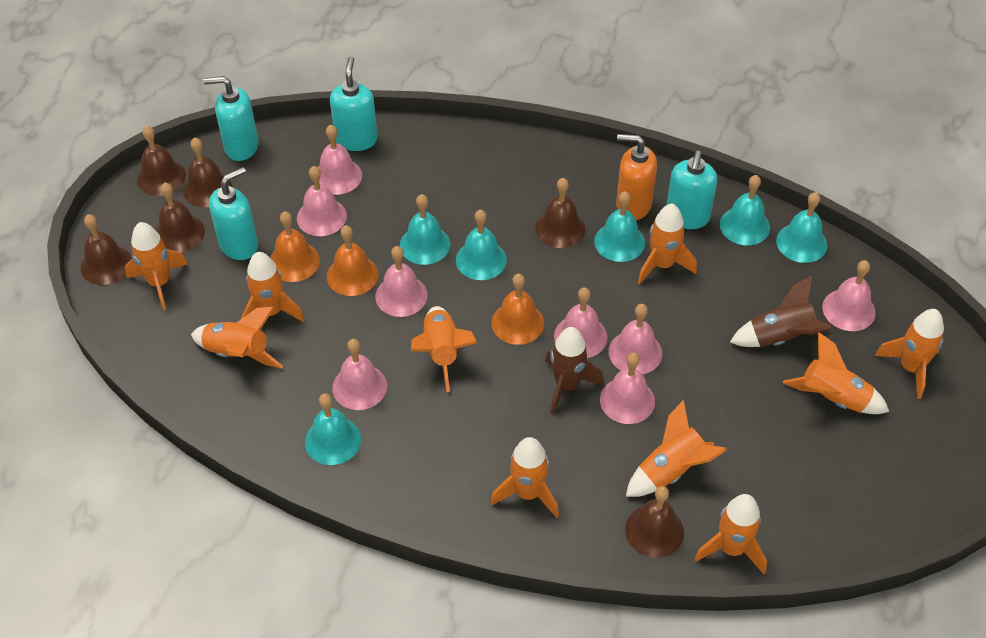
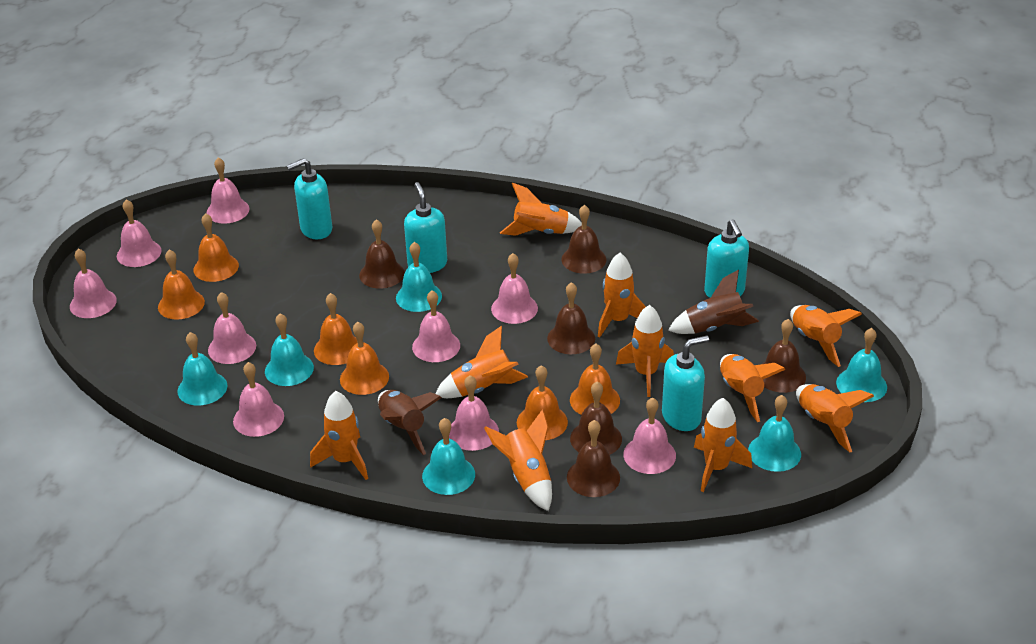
orange bell: [270,211,320,282] [327,225,378,296] [491,274,544,345] = 3 -> [158,249,205,320] [194,213,239,282] [314,293,358,365] [340,322,389,395] [517,365,568,440] [570,343,620,415] = 6
orange soap dispenser: [616,134,657,220] = 1 -> none = 0
pink bell: [297,166,347,236] [318,125,362,195] [332,339,387,410] [375,246,428,317] [554,287,607,358] [600,353,655,424] [609,304,662,374] [822,260,876,331] = 8 -> [70,248,117,318] [117,199,162,267] [206,157,250,224] [208,292,256,364] [233,362,284,437] [412,290,460,362] [449,375,499,451] [491,253,538,324] [623,398,676,474] = 9

